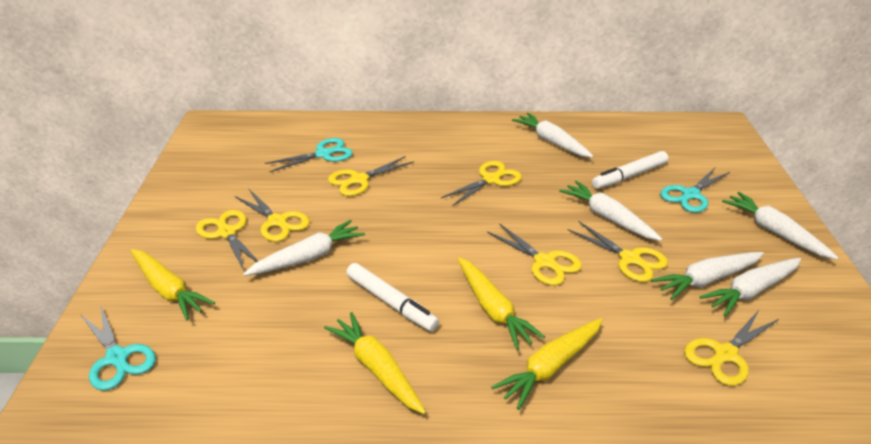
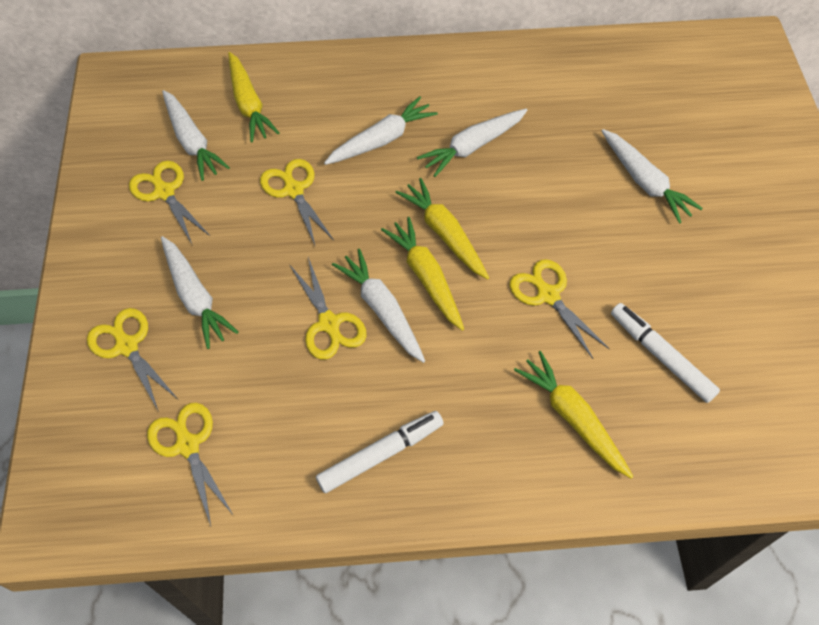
turquoise scissors: [81,306,156,391] [265,138,353,172] [660,168,730,213] = 3 -> none = 0
yellow scissors: [196,210,258,270] [235,189,310,242] [328,156,414,196] [441,161,522,206] [487,223,582,285] [568,221,668,282] [684,309,779,386] = 7 -> [87,308,178,412] [129,161,210,244] [147,403,234,526] [260,159,334,247] [289,257,366,360] [509,259,609,359] = 6

